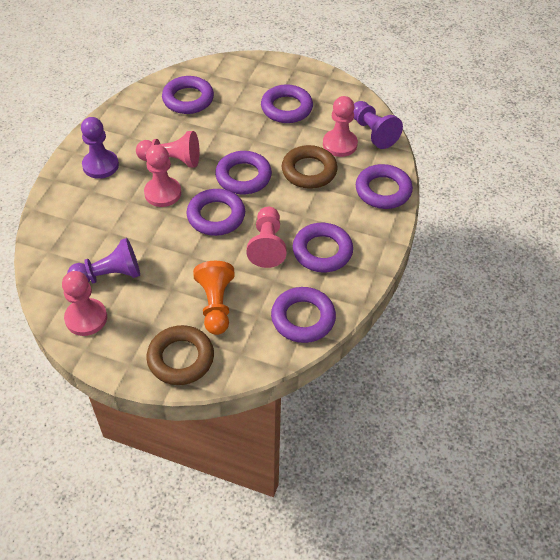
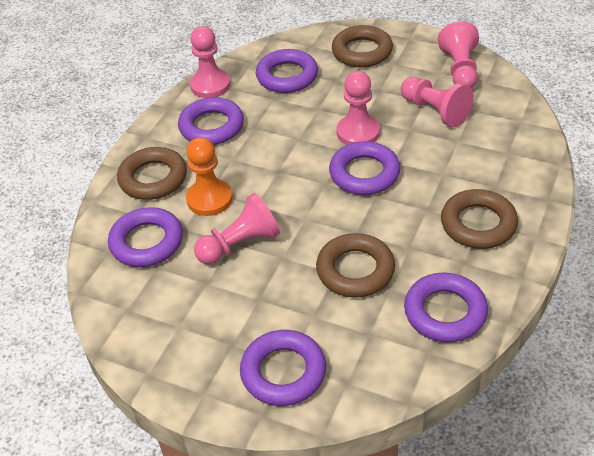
brown ring: [146,325,214,385] [282,145,338,189] = 2 -> [117,147,187,200] [316,233,395,298] [332,25,393,67] [441,189,518,249] = 4
purple pawn: [67,238,140,283] [81,117,119,179] [353,101,403,149] = 3 -> none = 0
purple ring: [162,76,214,114] [186,189,245,236] [215,151,272,194] [261,84,313,123] [271,287,336,343] [293,223,353,273] [356,164,413,209] = 7 -> [108,207,183,267] [178,97,244,145] [240,330,326,406] [256,49,318,93] [329,141,400,195] [404,273,488,342] = 6

